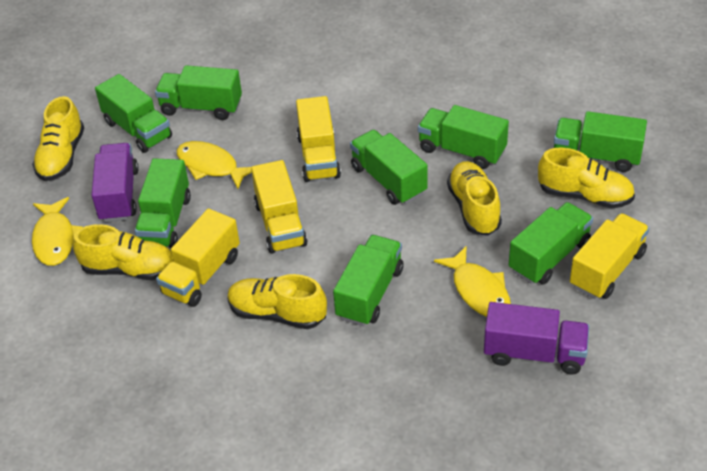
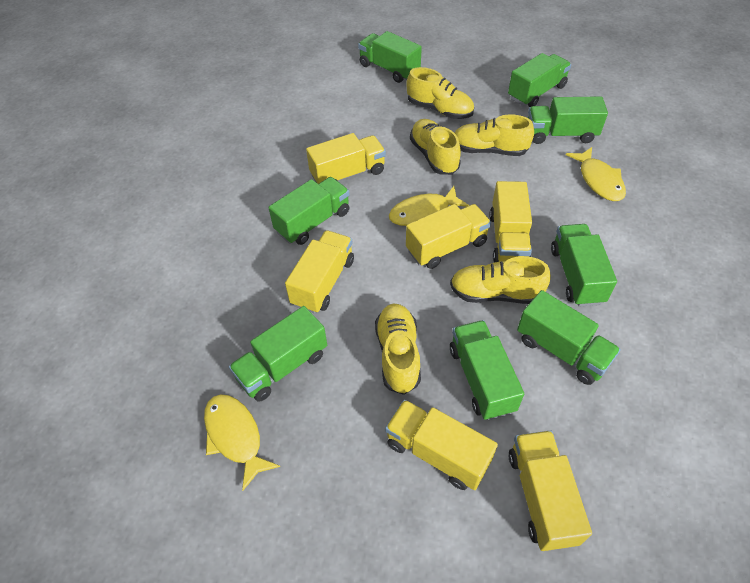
purple truck: [91,143,139,222] [484,302,589,374] = 2 -> none = 0
yellow truck: [156,208,240,307] [251,160,307,254] [296,96,341,182] [570,213,649,299] = 4 -> [285,230,354,314] [306,133,386,184] [385,400,498,490] [406,204,491,269] [489,181,532,263] [509,431,592,551] = 6

